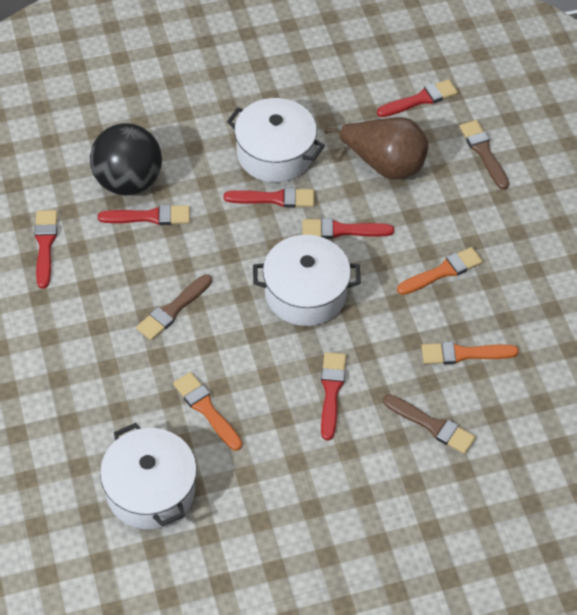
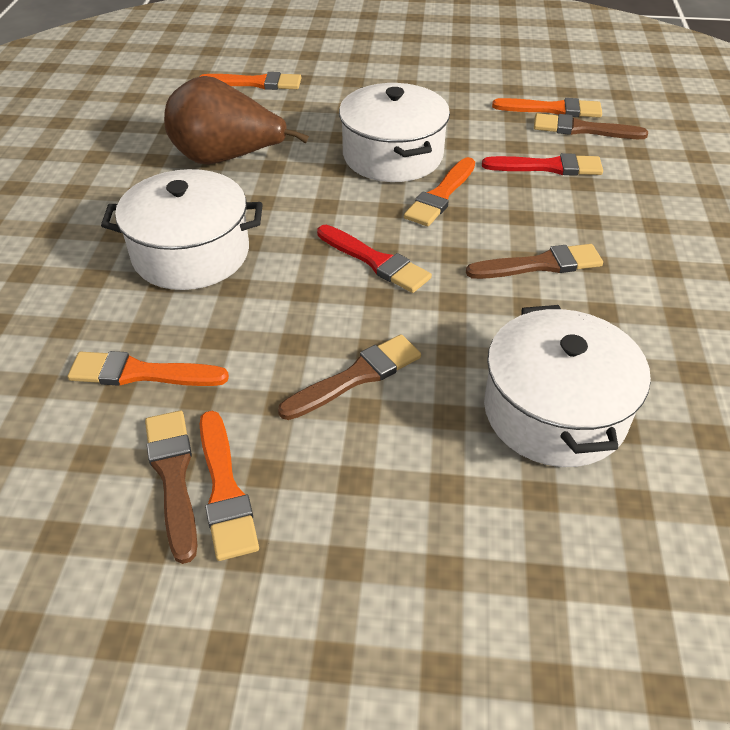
black ball: [90,123,162,195] = 1 -> none = 0
brown brush: [136,274,212,341] [383,394,476,454] [459,120,509,190] = 3 -> [145,411,197,564] [278,334,421,420] [466,244,603,279] [534,113,648,139] = 4
orange brush: [173,372,242,451] [397,247,483,295] [421,342,519,364] = 3 -> [68,351,229,386] [199,72,301,90] [200,411,259,561] [404,157,475,226] [492,98,602,118] = 5
red brush: [34,210,57,289] [98,204,190,225] [224,187,314,208] [302,218,394,239] [321,352,346,441] [377,79,458,117] = 6 -> [317,225,432,293] [482,153,603,176] = 2

